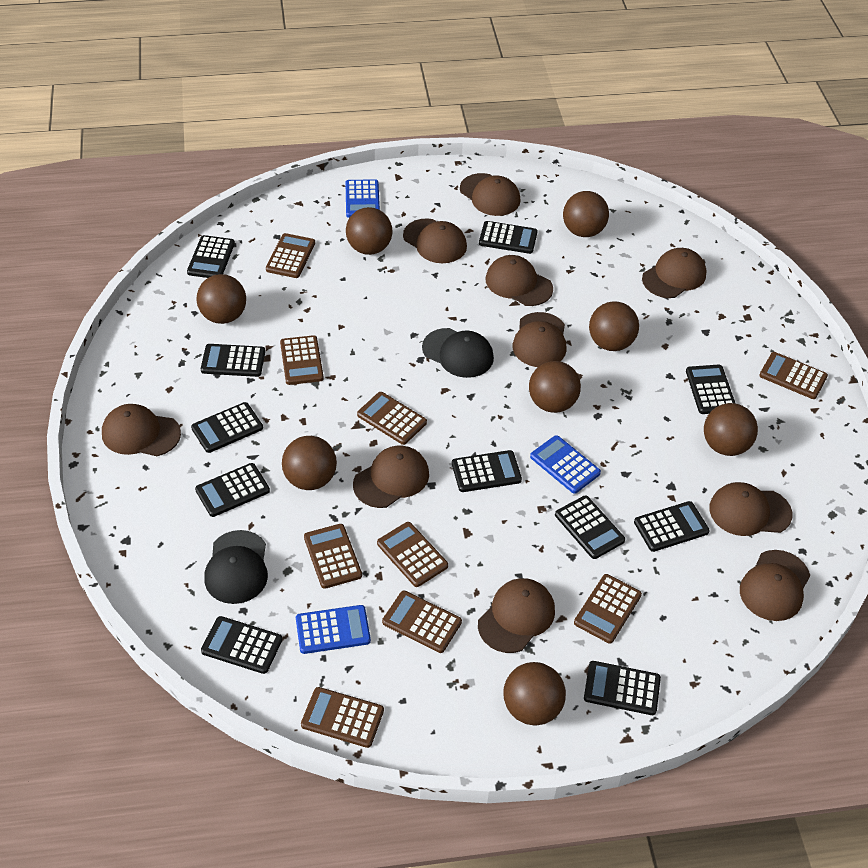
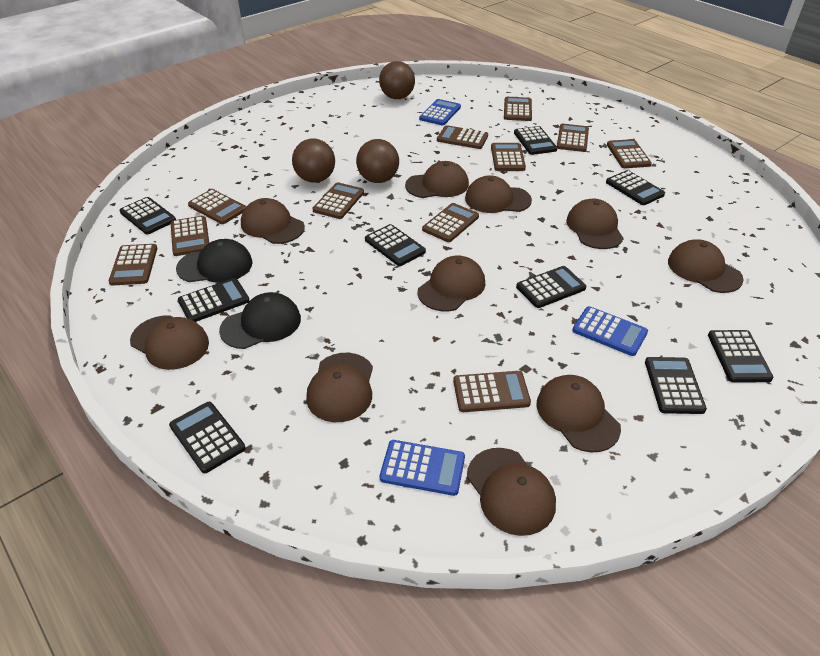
black calculator: [187,235,235,278] [191,402,263,453] [195,463,270,517] [201,344,265,377] [201,616,282,674] [452,450,522,492] [479,221,538,254] [555,496,625,559] [584,661,661,715] [634,501,710,552] [686,365,735,414] = 11 -> [119,197,176,234] [169,402,246,473] [178,278,250,322] [365,224,426,266] [514,126,558,155] [516,266,586,308] [606,170,665,205] [645,357,707,414] [708,330,774,383] = 9
brown ball: [196,274,246,324] [282,436,337,490] [346,207,392,255] [503,662,566,726] [529,361,581,413] [563,191,609,237] [589,301,639,351] [704,403,758,456] = 8 -> [292,138,335,183] [356,139,399,183] [379,61,415,99] = 3
brown calculator: [266,233,315,278] [280,335,324,385] [301,687,384,748] [304,524,362,589] [357,392,427,445] [377,522,448,587] [382,591,462,653] [574,574,642,643] [759,352,828,399] = 9 -> [108,244,157,286] [171,216,209,256] [188,189,246,224] [312,182,364,219] [422,203,479,242] [437,125,488,149] [453,371,531,412] [491,143,526,171] [504,97,532,121] [557,124,589,152] [607,139,652,168] = 11

